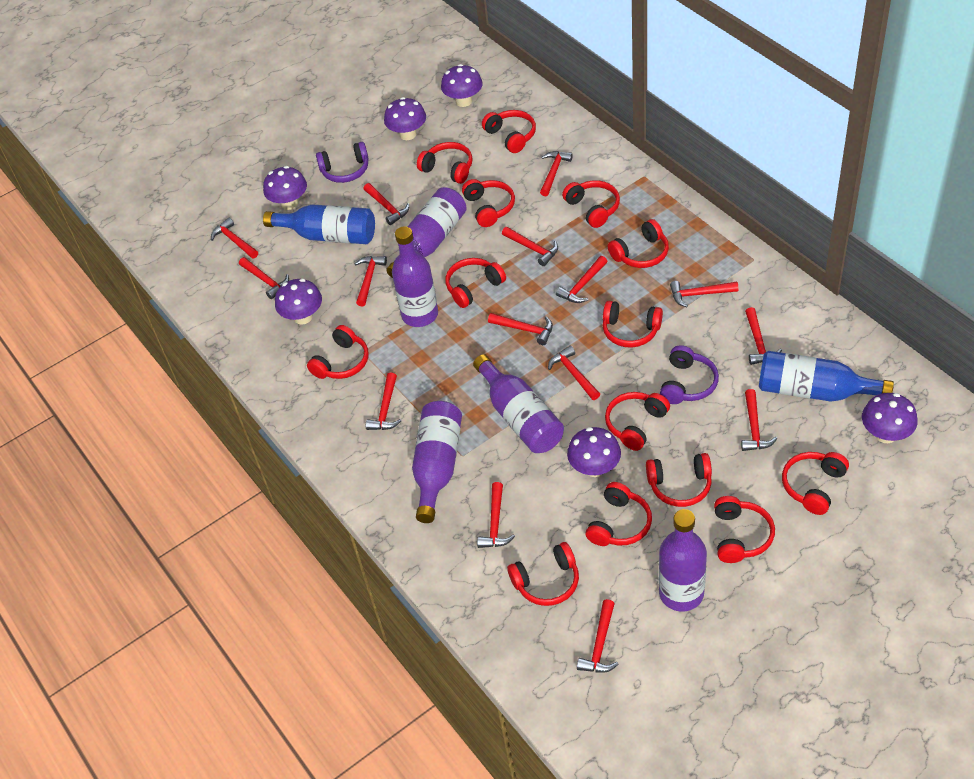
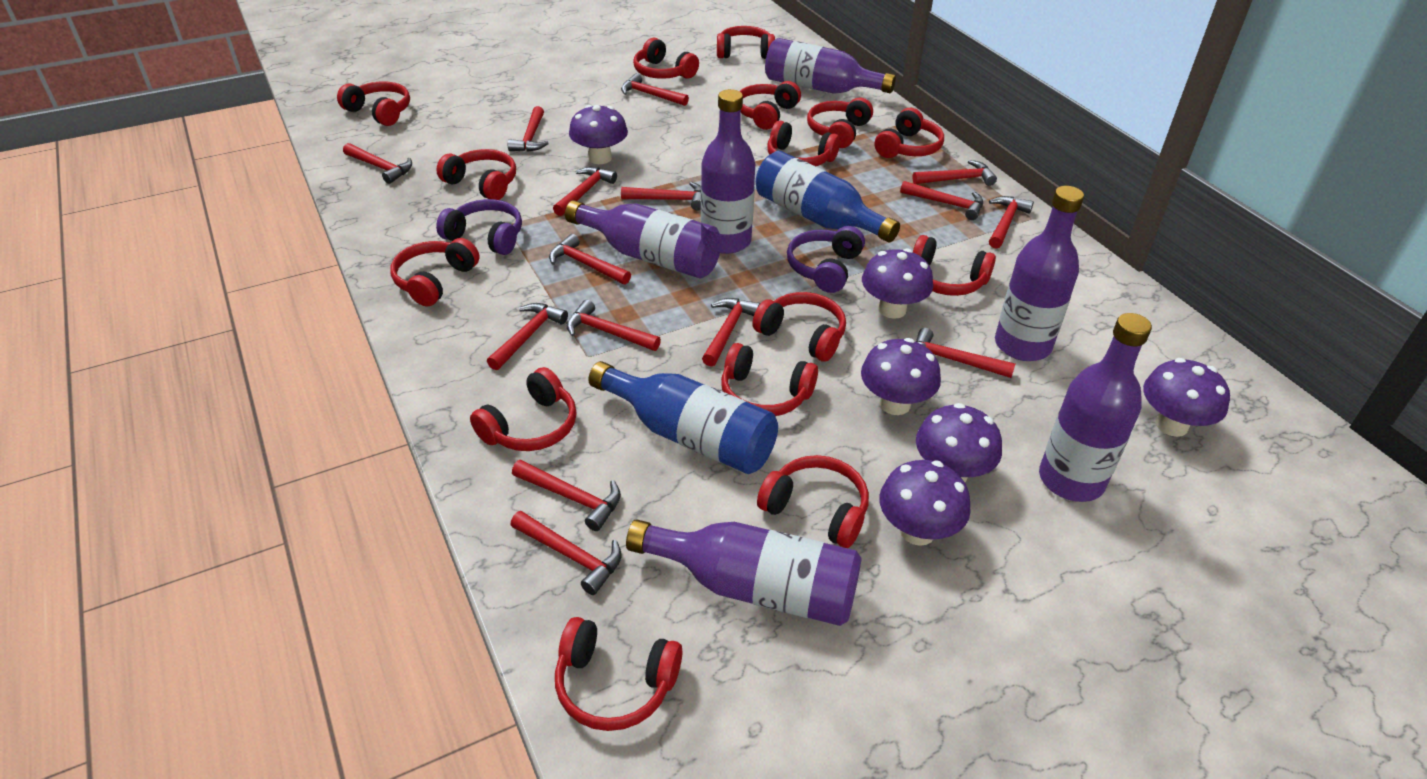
purple bottle: [386,187,467,278] [392,226,438,327] [412,401,462,523] [473,354,564,453] [659,509,707,612] = 5 -> [565,200,721,279] [626,519,862,626] [701,89,755,254] [765,38,896,94] [995,186,1084,361] [1039,313,1152,502] = 6
red headphones: [307,325,369,379] [417,142,473,184] [445,258,506,308] [462,179,515,227] [482,110,536,153] [507,542,579,606] [562,180,620,228] [586,482,652,546] [603,301,663,348] [605,392,670,451] [608,219,669,268] [646,453,712,507] [714,496,775,563] [782,452,849,515] = 14 -> [337,81,410,126] [390,238,480,307] [436,149,516,200] [470,367,576,451] [555,617,683,731] [633,38,699,79] [717,26,775,59] [721,343,818,416] [740,81,801,130] [752,292,846,362] [757,455,869,548] [767,121,840,166] [807,97,873,148] [875,108,944,158] [913,235,996,296] = 15

